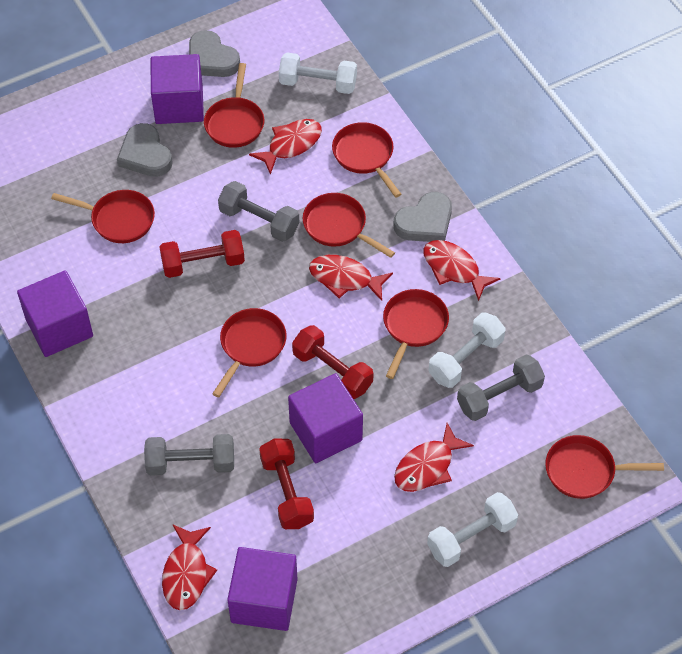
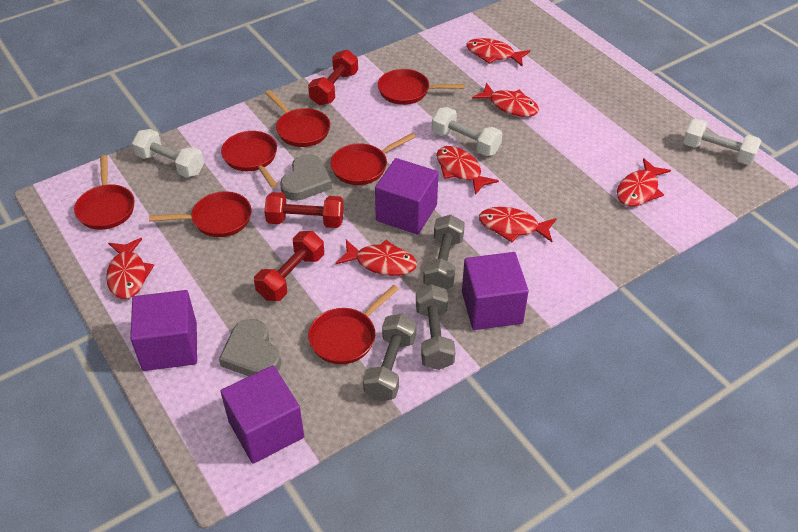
grey heart: [117,123,173,177] [189,30,240,77] [393,192,452,242] = 3 -> [219,319,281,376] [280,154,332,201] = 2
red fish: [162,524,217,610] [249,119,322,175] [309,255,393,301] [394,423,474,492] [423,240,501,301] = 5 -> [106,238,154,299] [336,240,417,276] [436,146,499,195] [466,38,530,67] [472,83,539,117] [479,207,557,242] [617,158,671,207] = 7

